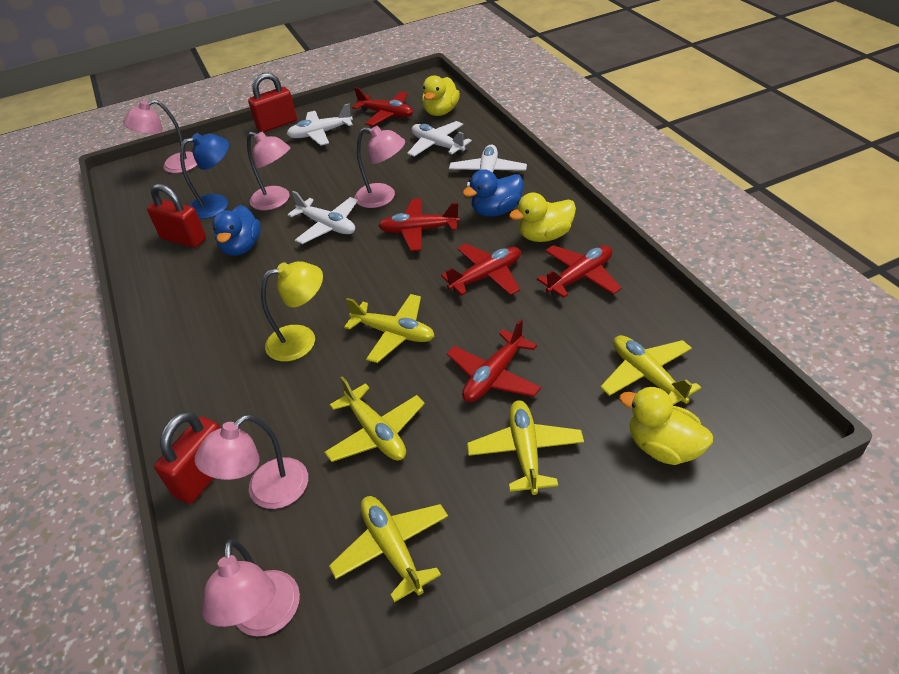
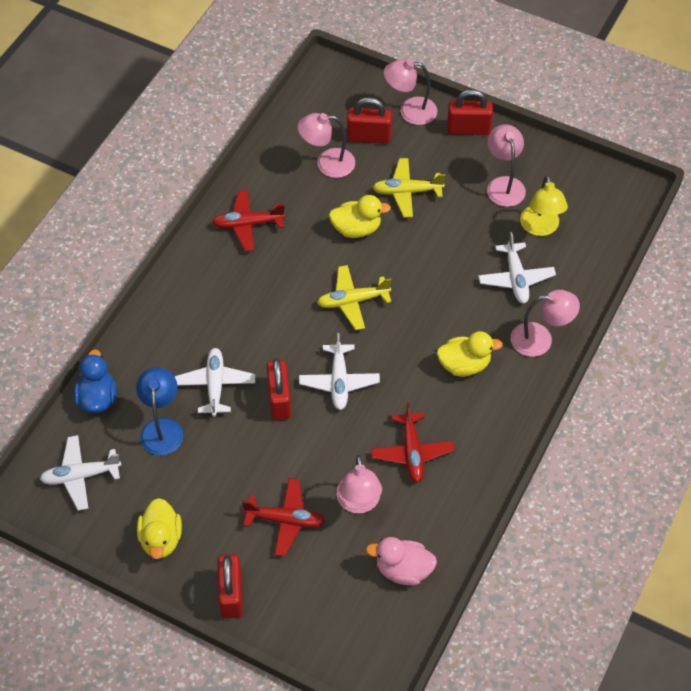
blue duck: [212,205,261,256] [463,169,523,217] = 2 -> [74,349,117,413] = 1
pink duck: none = 0 -> [366,537,437,586] = 1
red padlock: [147,184,206,248] [154,411,220,504] [248,72,297,133] = 3 -> [218,554,243,619] [267,358,291,420] [347,97,392,144] [447,89,493,135] = 4
red plane: [352,87,413,126] [378,198,460,251] [441,244,521,295] [447,319,541,402] [537,245,621,298] = 5 -> [212,190,285,251] [242,478,325,557] [371,402,455,483] = 3
yellow plane: [324,376,425,462] [329,496,448,602] [344,294,435,363] [467,400,584,495] [600,335,701,405] = 5 -> [317,265,391,330] [372,158,445,217] = 2

